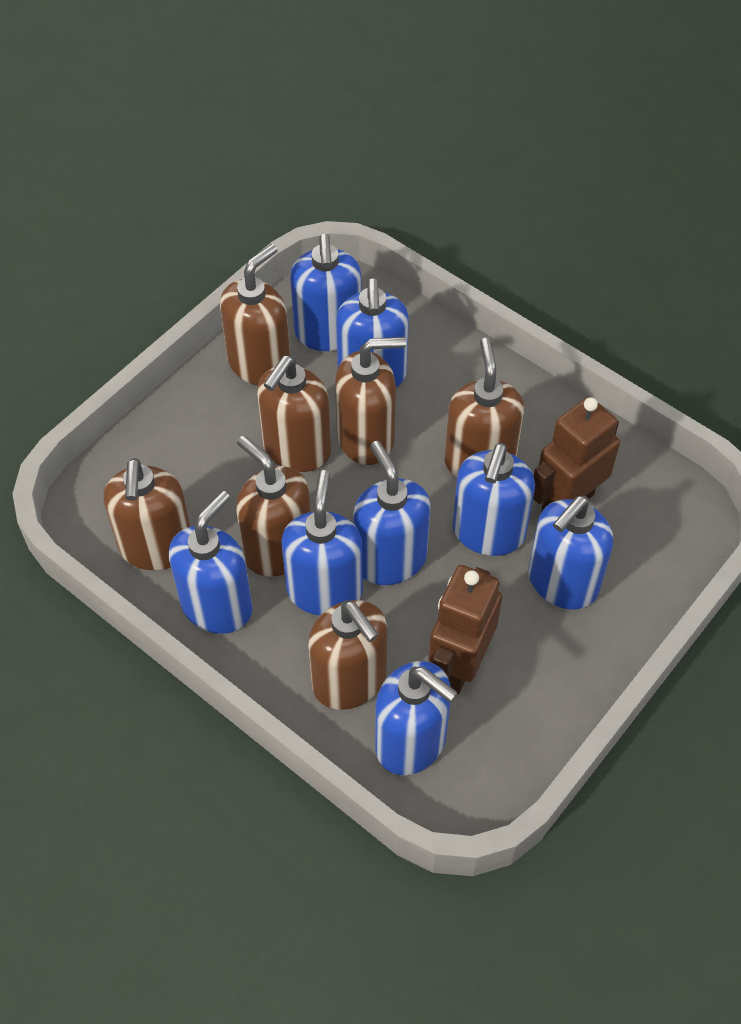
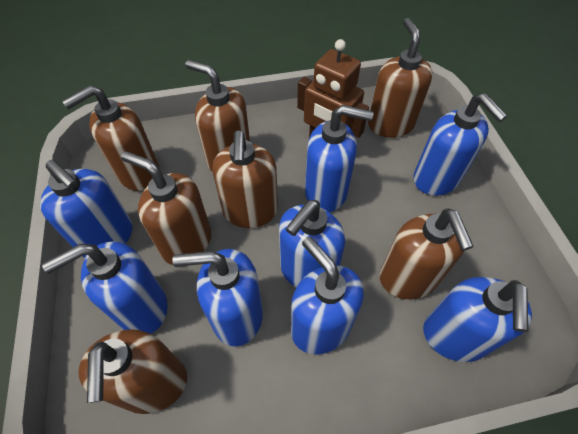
brown robot: [428,565,502,694] [533,397,620,512] = 2 -> [297,39,369,138] = 1

